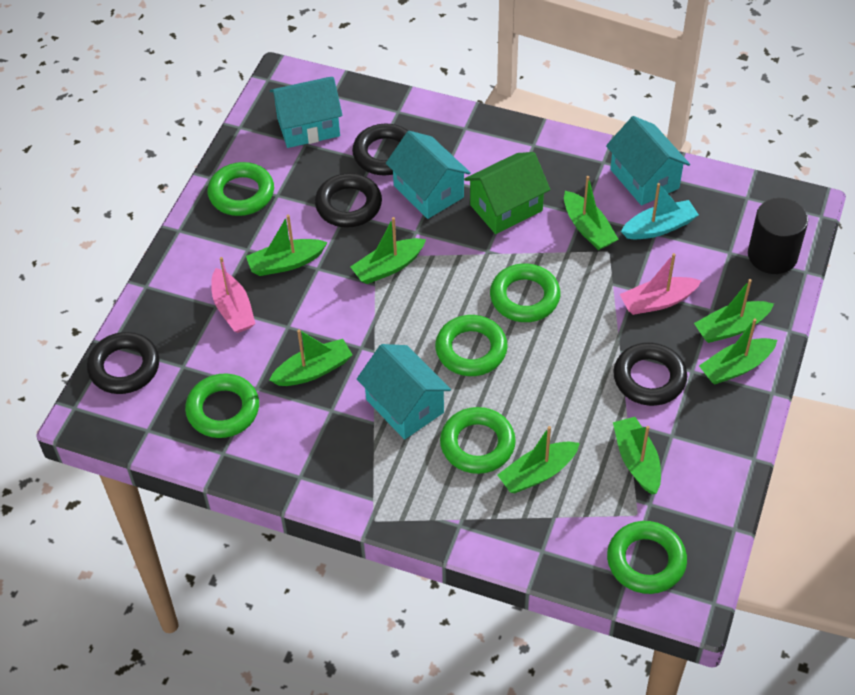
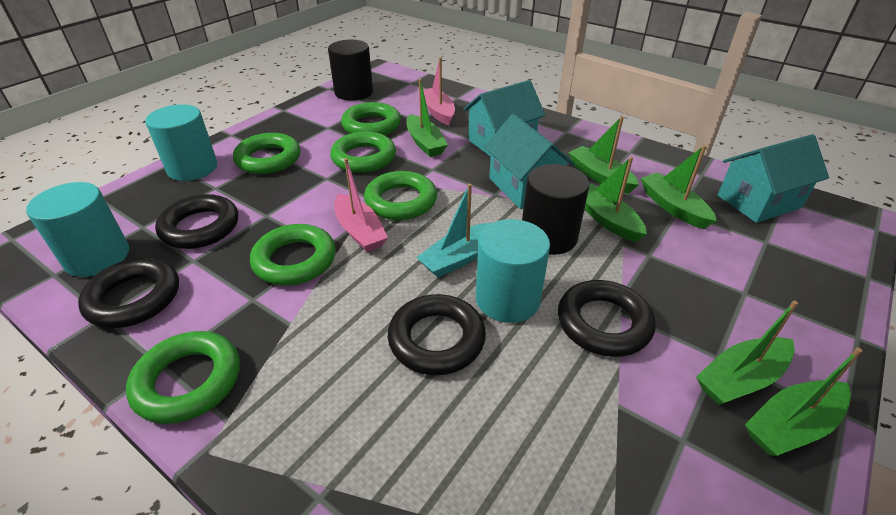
black cylinder: [748,198,808,274] = 1 -> [328,40,373,101] [522,164,590,255] = 2
green boat: [246,215,328,276] [269,329,353,386] [351,217,426,284] [498,426,580,493] [564,176,619,250] [613,417,661,494] [694,279,774,343] [699,319,777,385] = 8 -> [407,79,448,157] [568,116,639,194] [584,157,647,242] [641,145,717,229] [696,301,798,405] [745,347,862,456] = 6
green house: [464,152,550,234] = 1 -> none = 0
turquoise cylinder: none = 0 -> [26,182,129,277] [145,104,217,181] [476,219,550,323] = 3
turquoise house: [270,77,343,148] [357,344,451,440] [386,131,471,219] [606,116,690,206] = 4 -> [464,80,545,157] [484,114,575,209] [718,134,829,223] = 3

